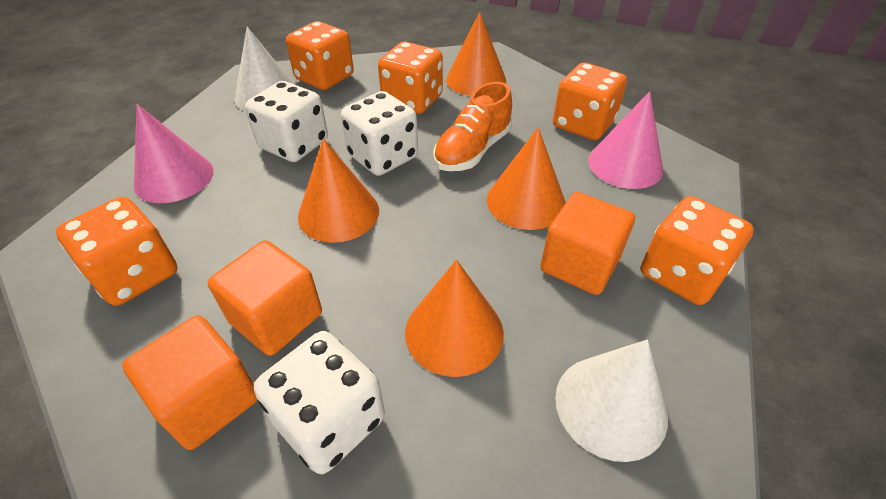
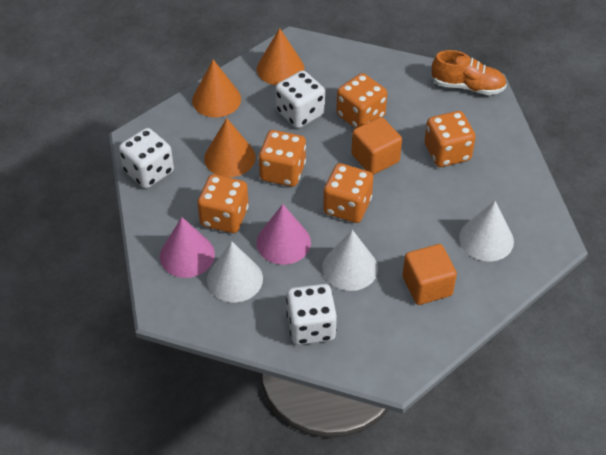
orange cone: [298,138,379,243] [405,260,504,377] [446,12,506,96] [487,127,565,230] = 4 -> [192,60,241,117] [204,118,256,177] [257,28,304,85] = 3
orange cube: [122,315,258,450] [208,240,322,356] [540,192,635,295] = 3 -> [351,117,402,175] [403,244,457,305] = 2
white cone: [235,26,294,111] [555,340,668,462] = 2 -> [207,241,263,302] [322,230,378,291] [459,201,514,261] = 3

